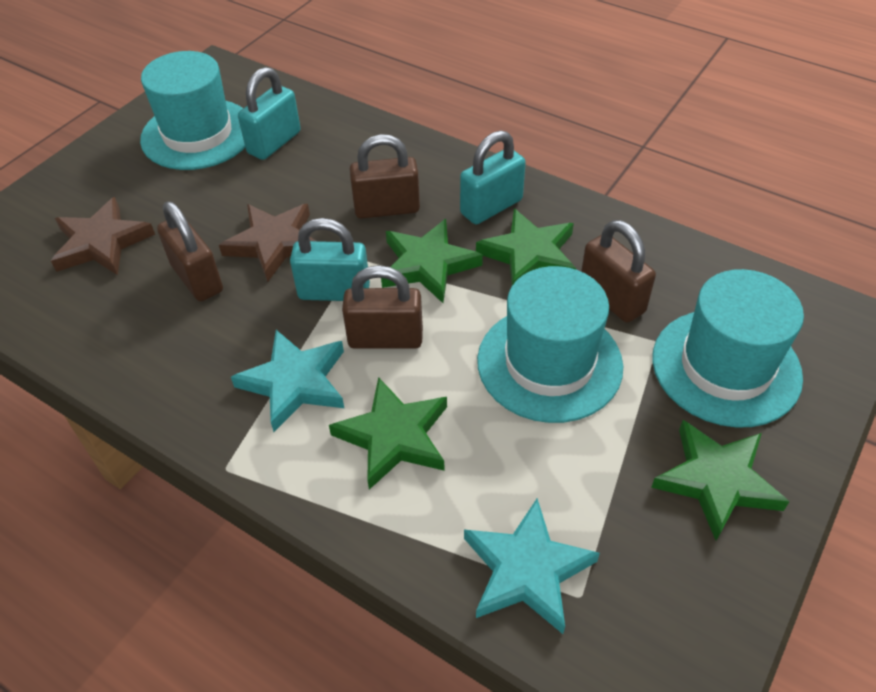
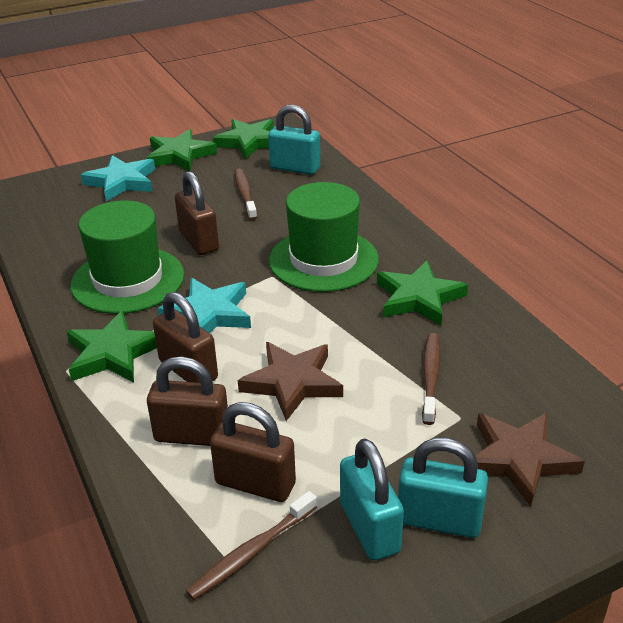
brown toothbrush: none = 0 -> [186,491,317,600] [235,169,257,220] [422,333,440,425] = 3
green hat: none = 0 -> [71,200,184,314] [269,182,379,292] = 2
turquoise hat: [140,51,245,170] [477,266,623,423] [652,269,804,428] = 3 -> none = 0

